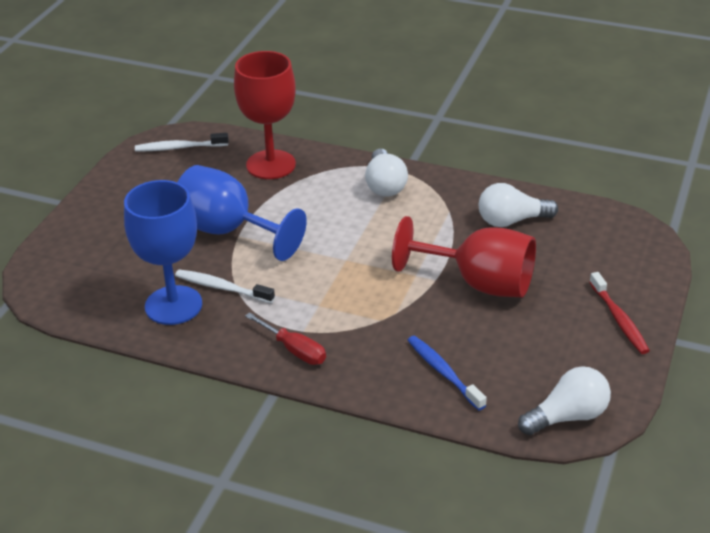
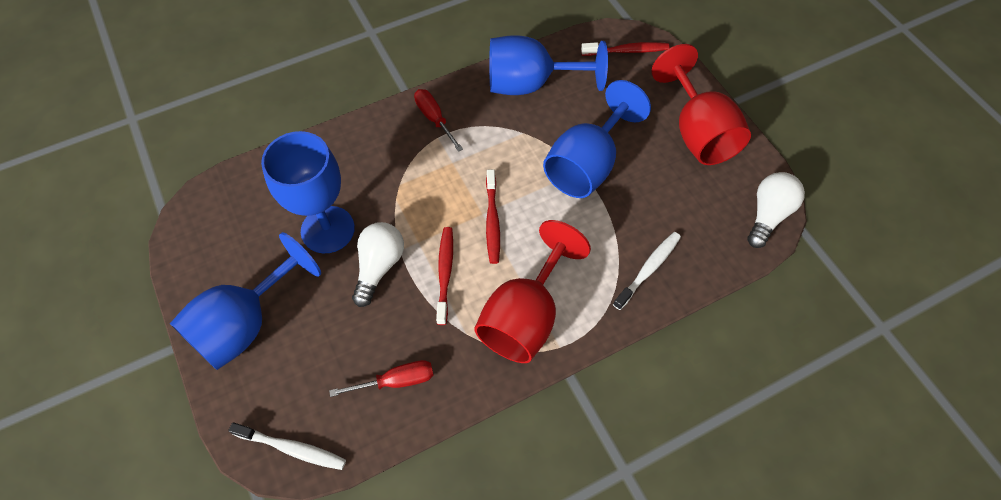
blue goblet: [124,180,202,325] [177,165,307,261] = 2 -> [170,232,321,370] [261,131,355,253] [489,35,608,95] [543,80,651,198] = 4
blue toothbrush: [407,336,487,410] = 1 -> none = 0
red screwdriver: [245,312,326,365] = 1 -> [329,360,433,397] [414,89,463,152] = 2
red toothbrush: [589,272,650,354] = 1 -> [436,227,453,325] [486,169,500,264] [581,42,670,56] = 3
white light bulb: [365,149,408,197] [479,183,558,227] [518,366,611,435] = 3 -> [352,222,404,307] [747,172,805,248] = 2

